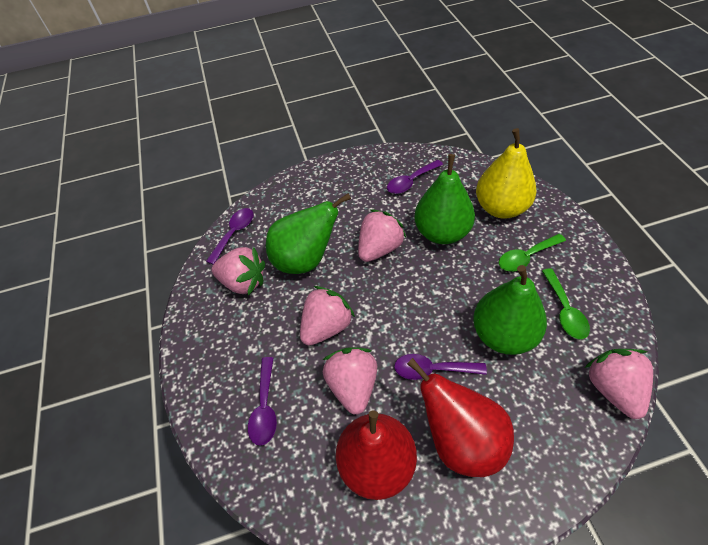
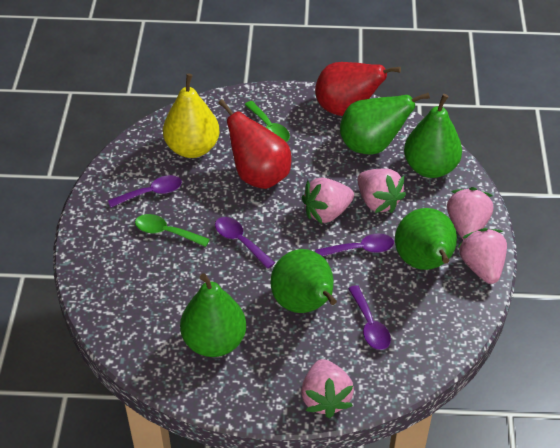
green pear: [266,193,351,274] [414,154,475,244] [473,265,547,355] = 3 -> [180,273,246,357] [271,249,337,313] [340,93,430,155] [395,208,457,270] [404,94,462,178] = 5

